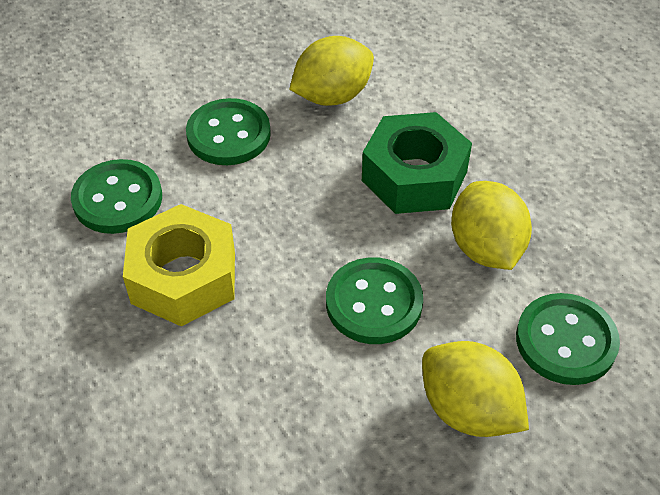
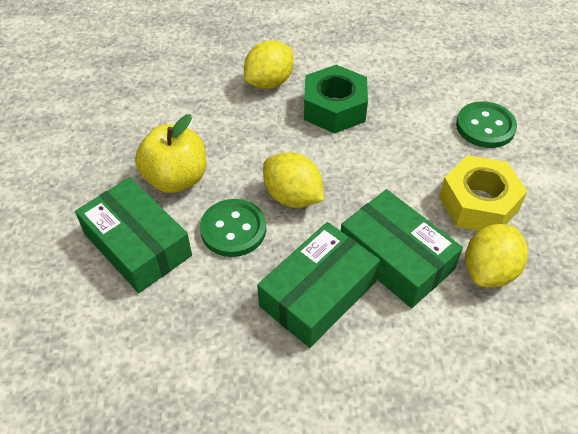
green box: none = 0 -> [75,177,192,293] [257,222,380,348] [341,189,463,308] = 3
green button: [71,159,162,234] [186,98,271,165] [326,257,423,344] [516,293,620,385] = 4 -> [200,199,266,257] [456,101,517,148] = 2
yellow apple: none = 0 -> [135,114,206,193] = 1

